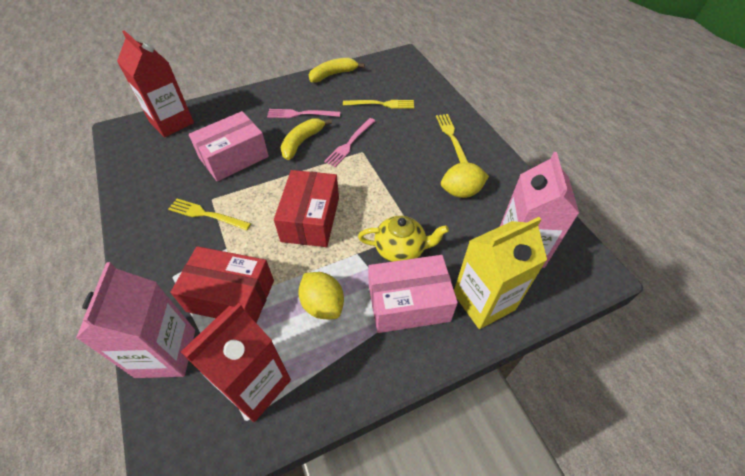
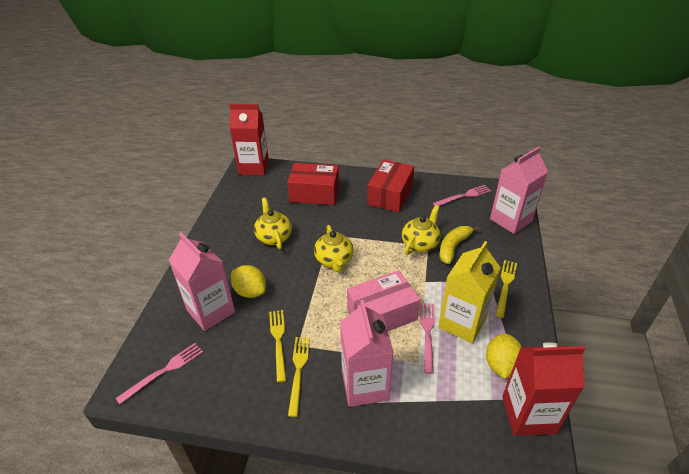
pink box: [189,111,269,181] [368,255,458,333] = 2 -> [347,271,420,331] = 1
pink carton: [76,262,195,378] [500,152,579,268] = 2 -> [169,232,235,331] [340,300,393,407] [490,147,548,234] = 3
pink fork: [267,109,341,118] [324,118,375,167] = 2 -> [116,343,203,404] [420,303,435,374] [433,185,491,206] = 3
yellow banana: [280,118,332,160] [309,58,365,83] = 2 -> [439,226,480,264] = 1
yellow teapot: [358,216,449,262] = 1 -> [254,198,292,249] [314,225,354,272] [402,205,441,255] = 3

